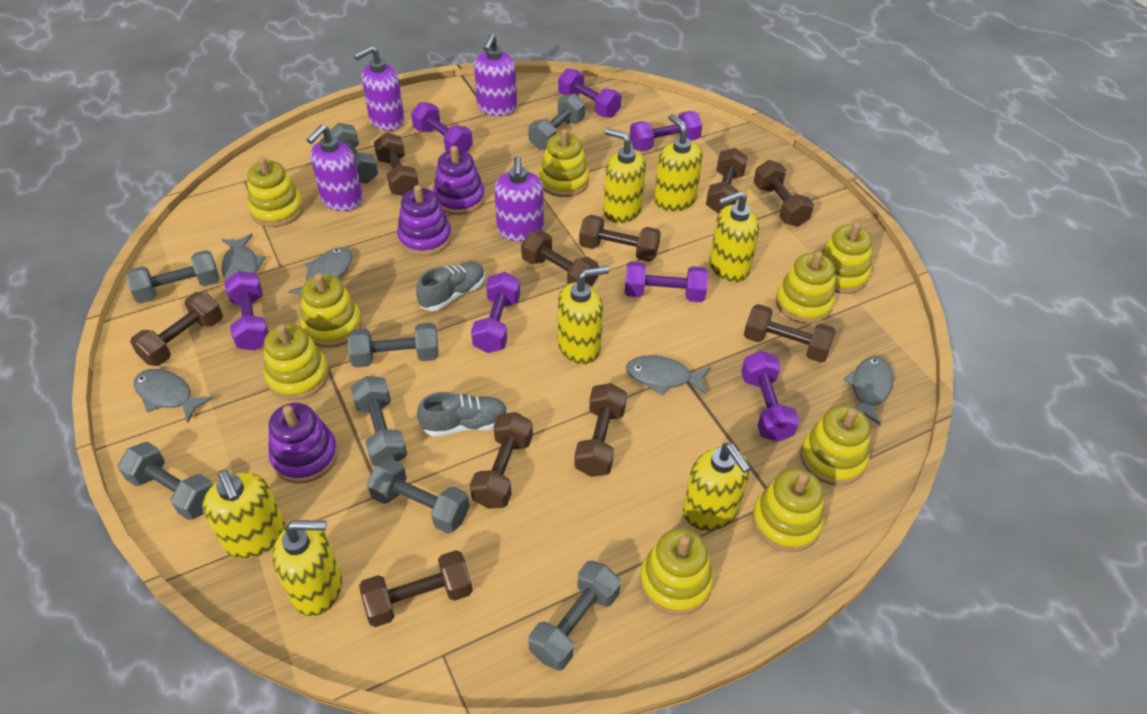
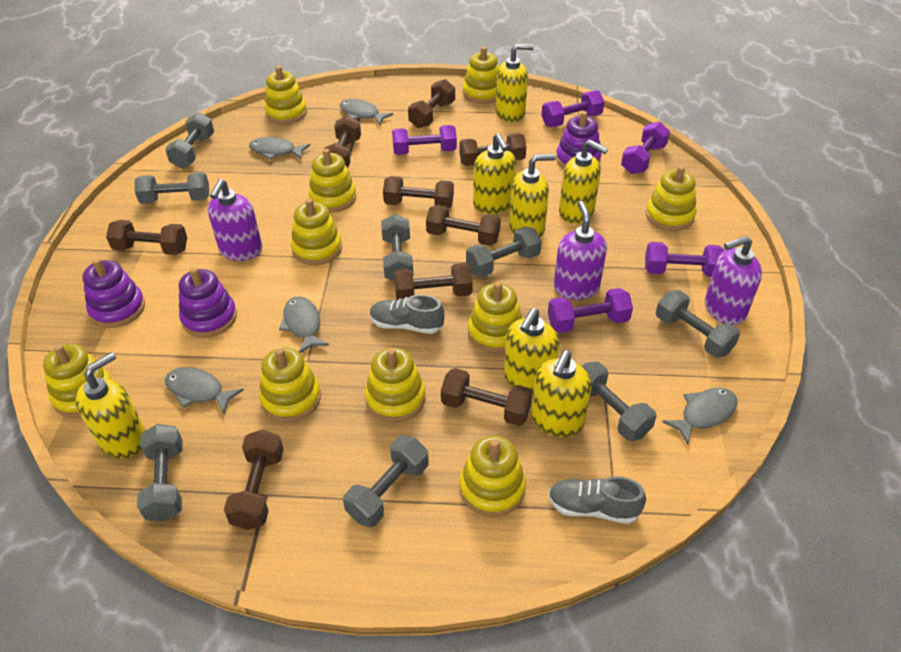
brown dumbbell: [130,292,223,366] [359,550,473,627] [374,133,419,196] [470,412,533,509] [521,230,599,287] [574,383,627,477] [579,215,661,262] [706,148,748,213] [744,304,836,363] [754,160,814,227] = 10 -> [106,220,187,255] [224,429,284,530] [324,115,361,168] [383,176,454,209] [394,263,473,300] [408,79,455,128] [426,205,501,246] [441,368,533,426] [459,133,526,166] = 9
purple dumbbell: [224,271,269,351] [411,102,473,152] [471,272,520,353] [558,68,621,118] [625,261,708,302] [630,111,702,151] [741,351,799,442] = 7 -> [392,125,457,155] [541,90,605,127] [548,288,633,333] [621,122,670,174] [645,242,725,277] = 5
purple soap dispenser: [306,125,363,211] [354,46,405,131] [474,34,517,116] [494,156,544,242] = 4 -> [208,179,262,261] [554,201,607,300] [705,236,762,325] = 3
yellow stacking toy: [247,157,304,227] [264,324,329,400] [301,273,362,348] [539,129,589,197] [640,528,714,615] [752,468,824,552] [776,251,835,324] [800,405,870,486] [821,222,872,294] = 9 -> [43,344,112,418] [259,347,321,422] [264,66,307,124] [291,198,342,265] [308,149,356,213] [365,348,426,422] [459,436,526,517] [463,47,499,104] [468,282,522,353] [646,166,696,231] = 10

